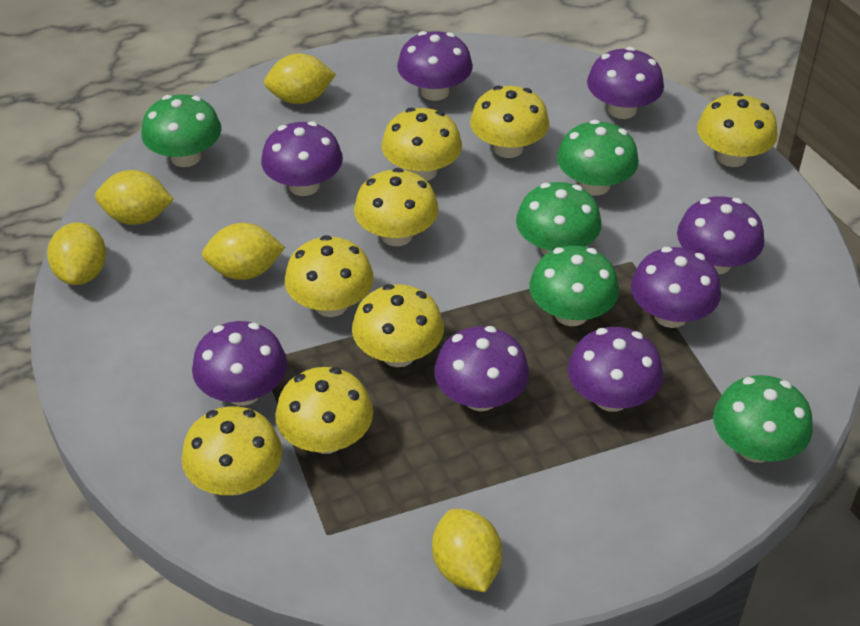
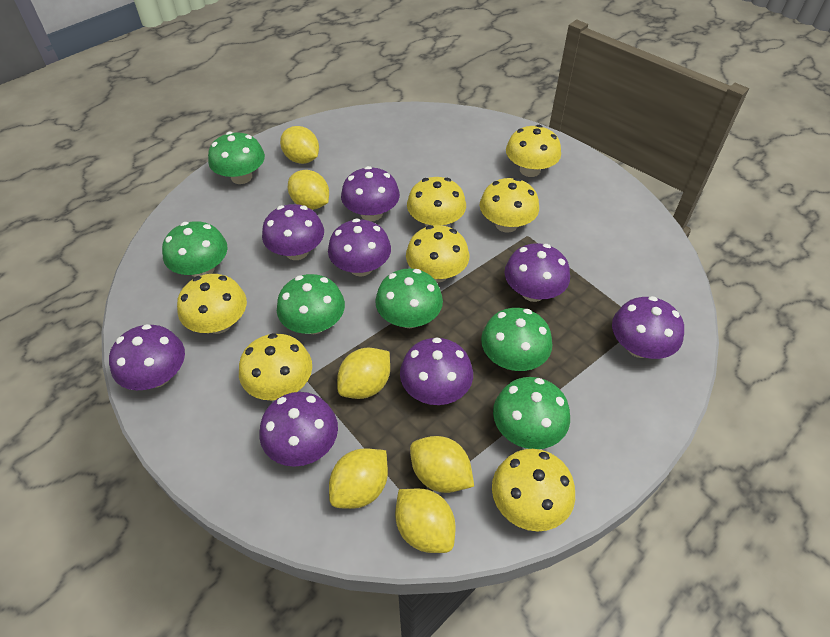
green mushroom: [141,94,221,167] [516,182,602,255] [530,246,619,326] [557,120,639,196] [713,375,813,463] = 5 -> [162,221,228,277] [208,132,265,184] [277,274,345,334] [375,269,443,328] [481,308,552,371] [493,377,570,449] = 6
yellow lemon: [47,222,106,285] [95,170,174,225] [202,223,285,280] [264,53,336,104] [432,509,502,592] = 5 -> [280,126,319,164] [288,170,329,210] [329,448,388,509] [337,348,390,399] [395,489,455,553] [410,436,474,493] = 6
yellow mushroom: [181,406,282,495] [275,367,373,454] [285,235,374,317] [352,284,444,367] [354,168,439,246] [382,108,462,181] [470,86,549,158] [697,92,778,167] = 8 -> [177,274,247,334] [239,333,312,400] [406,225,469,283] [407,177,466,227] [480,178,539,233] [492,449,575,532] [506,125,561,177] = 7

